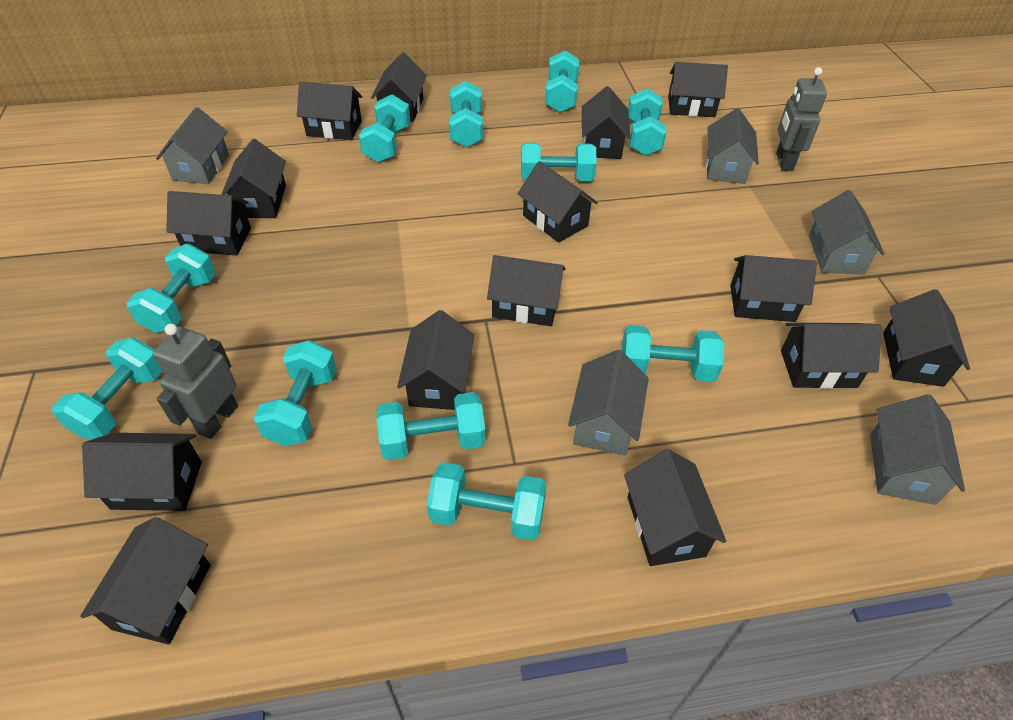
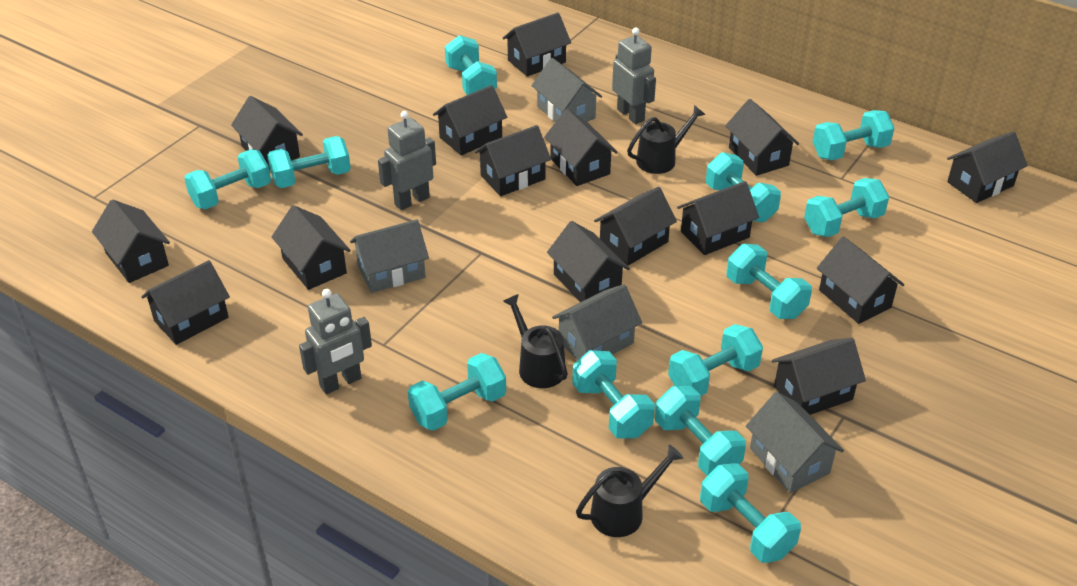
black watering can: none = 0 -> [503,294,568,388] [576,445,684,537] [627,105,705,174] = 3
grey house: [156,107,229,184] [568,350,649,456] [706,108,759,184] [809,190,884,274] [870,394,965,505] = 5 -> [350,219,429,293] [531,58,602,122] [552,284,642,360] [746,392,844,493] = 4
grey robot: [153,324,238,439] [776,67,827,171] = 2 -> [299,289,372,394] [378,111,436,210] [612,28,656,124] = 3
turquoise dumbbell: [52,337,162,439] [126,244,216,333] [254,340,337,446] [359,94,411,163] [376,392,486,460] [427,462,547,540] [449,81,483,148] [521,143,596,181] [545,50,580,113] [622,325,724,382] [628,88,667,156] = 11 -> [184,150,271,209] [267,136,351,188] [408,353,506,431] [445,35,497,95] [572,350,655,438] [655,386,746,476] [668,324,763,396] [700,463,801,563] [706,152,781,222] [726,244,812,319] [804,178,889,237] [813,110,895,160] = 12

